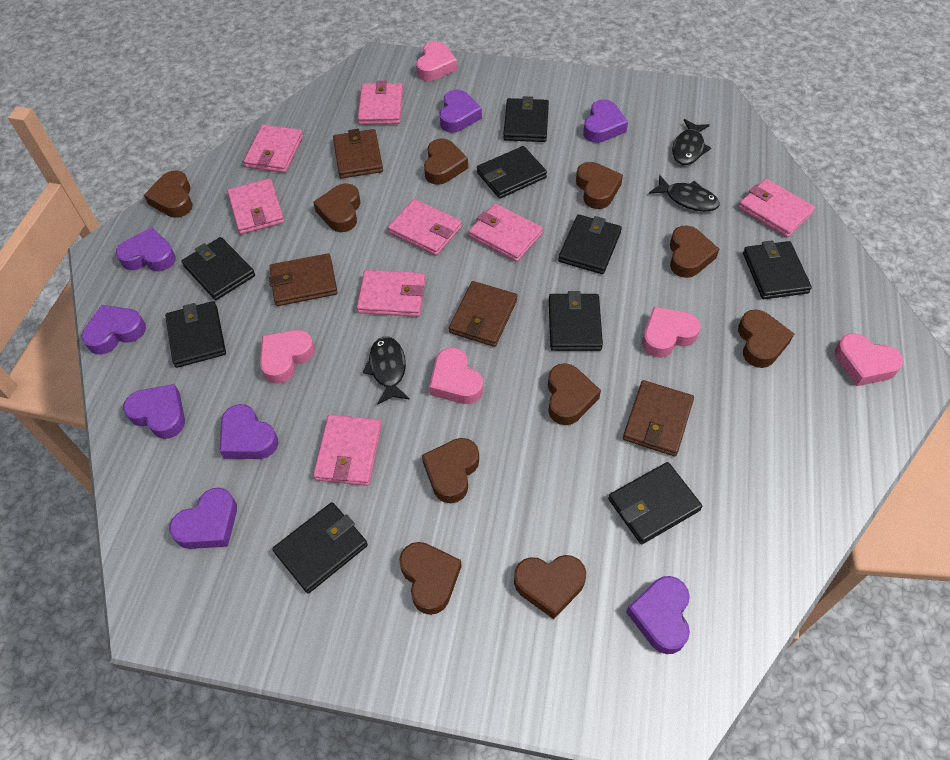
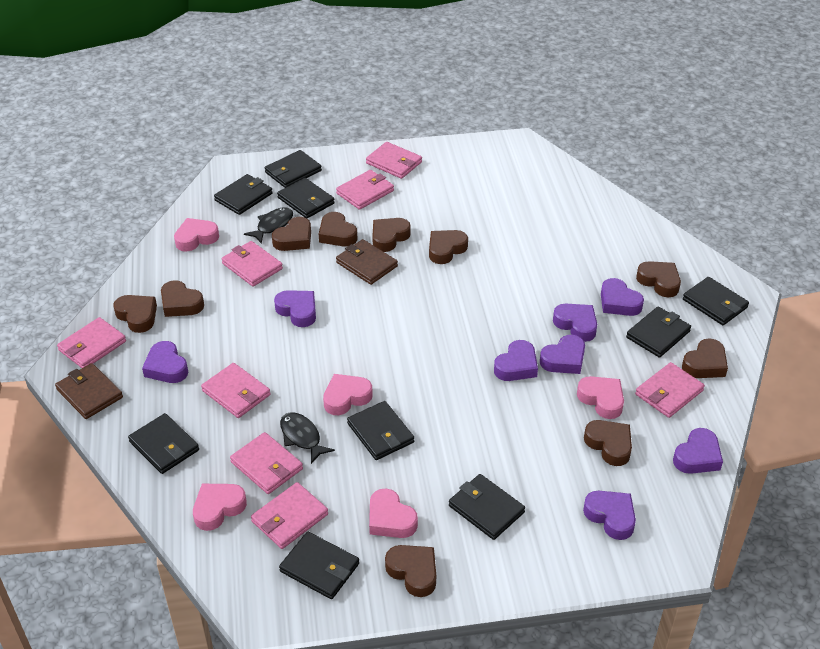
black fish: [363,336,410,405] [649,175,720,212] [672,119,711,165] = 3 -> [244,207,293,243] [280,412,335,464] = 2
brown wallet: [269,253,338,306] [333,129,383,178] [449,281,517,347] [623,380,694,456] = 4 -> [55,363,123,419] [336,239,398,285] = 2

